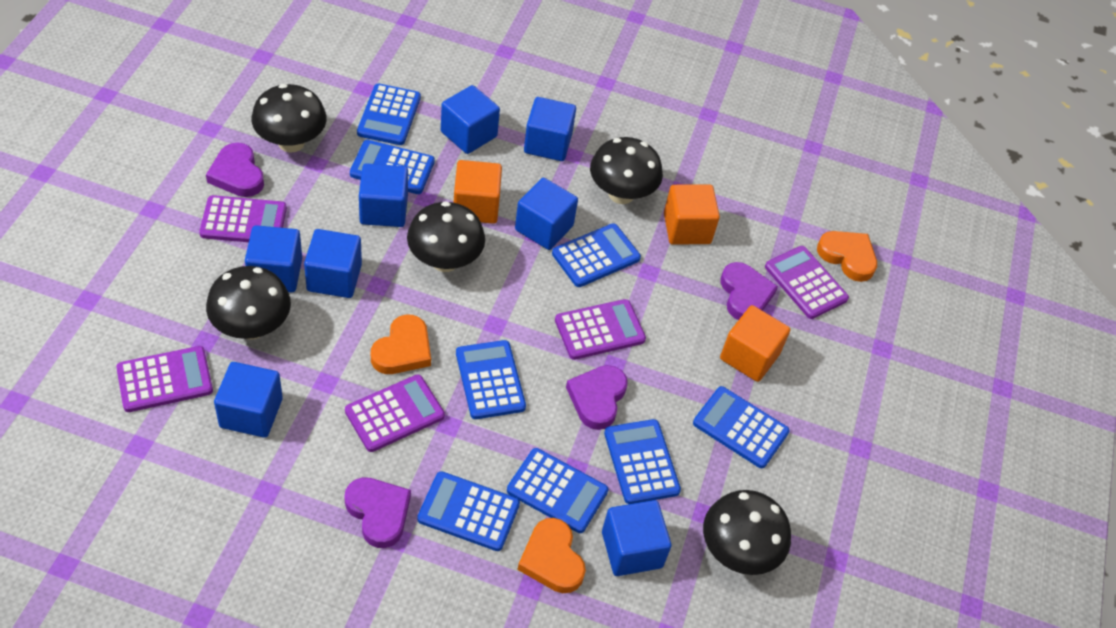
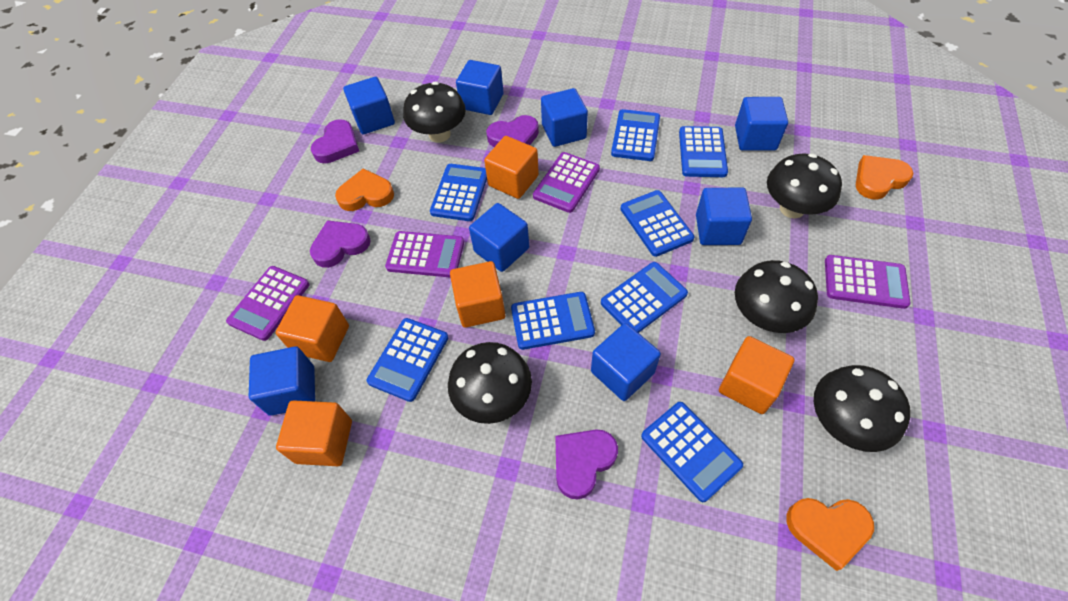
orange cube: [454,160,502,224] [664,185,720,245] [720,305,790,382] = 3 -> [276,295,349,362] [276,400,352,466] [450,261,505,328] [484,136,539,199] [719,336,794,414] = 5
purple calculator: [116,346,213,412] [199,195,287,242] [345,374,445,452] [555,299,646,360] [765,246,849,319] = 5 -> [226,266,310,341] [385,231,464,278] [533,152,600,213] [825,255,911,309] = 4

